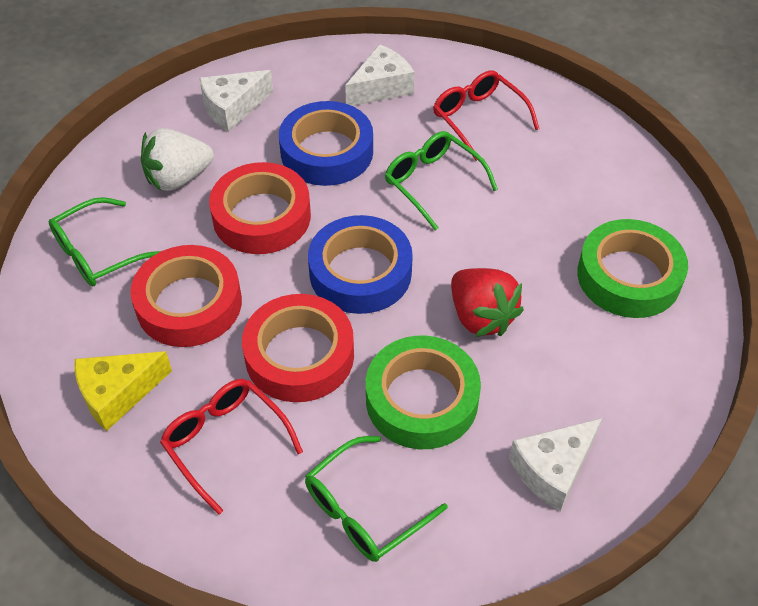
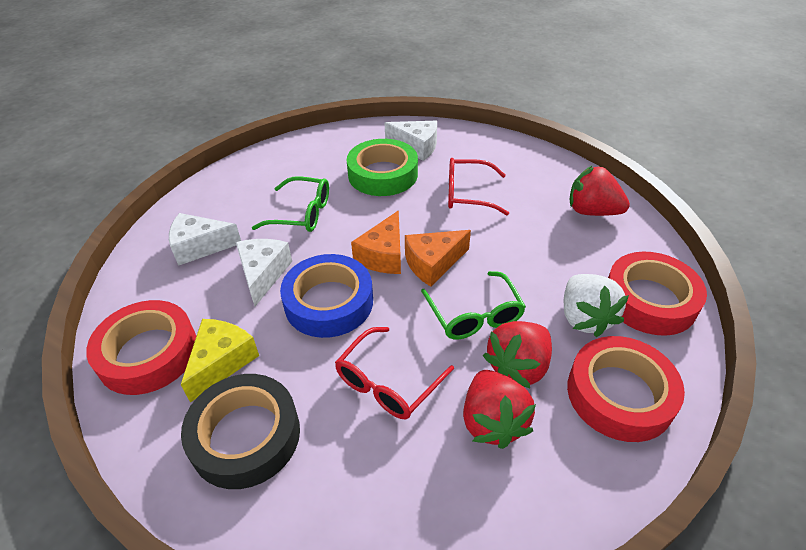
black tape: none = 0 -> [181,374,300,489] = 1
blue tape: [279,101,373,186] [308,215,413,314] = 2 -> [280,254,373,338] = 1
green glasses: [49,197,161,286] [305,436,448,562] [385,131,498,230] = 3 -> [252,176,329,232] [421,271,526,339] = 2
green tape: [366,336,481,449] [577,219,688,318] = 2 -> [347,139,418,196] = 1
orange cheese: none = 0 -> [351,211,401,274] [405,230,471,287] = 2
red strawberry: [451,268,524,337] = 1 -> [463,370,536,449] [483,321,552,388] [569,165,630,216] = 3

